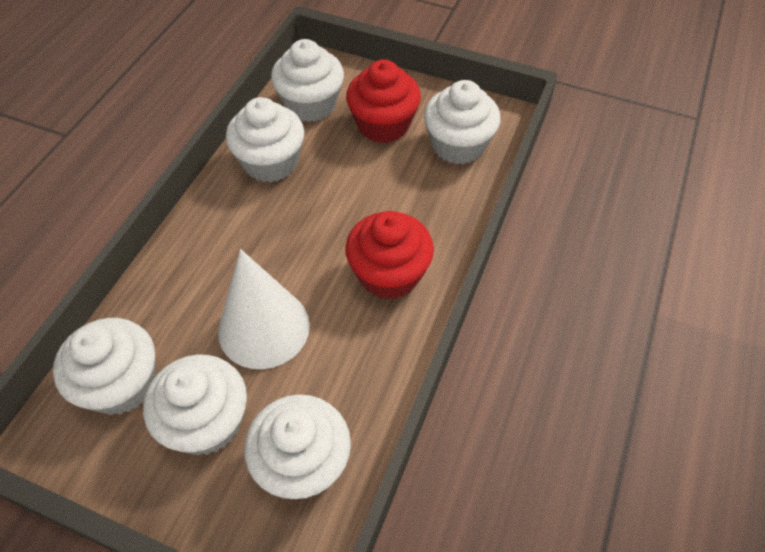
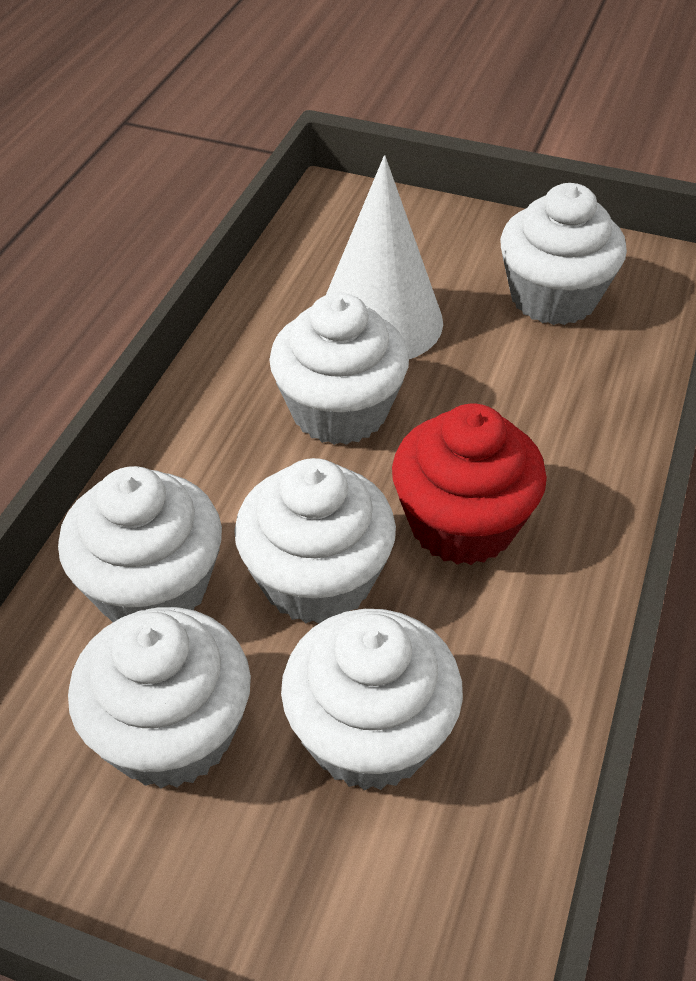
red cupcake: [345,211,434,299] [346,59,421,143] = 2 -> [392,403,547,565] = 1

